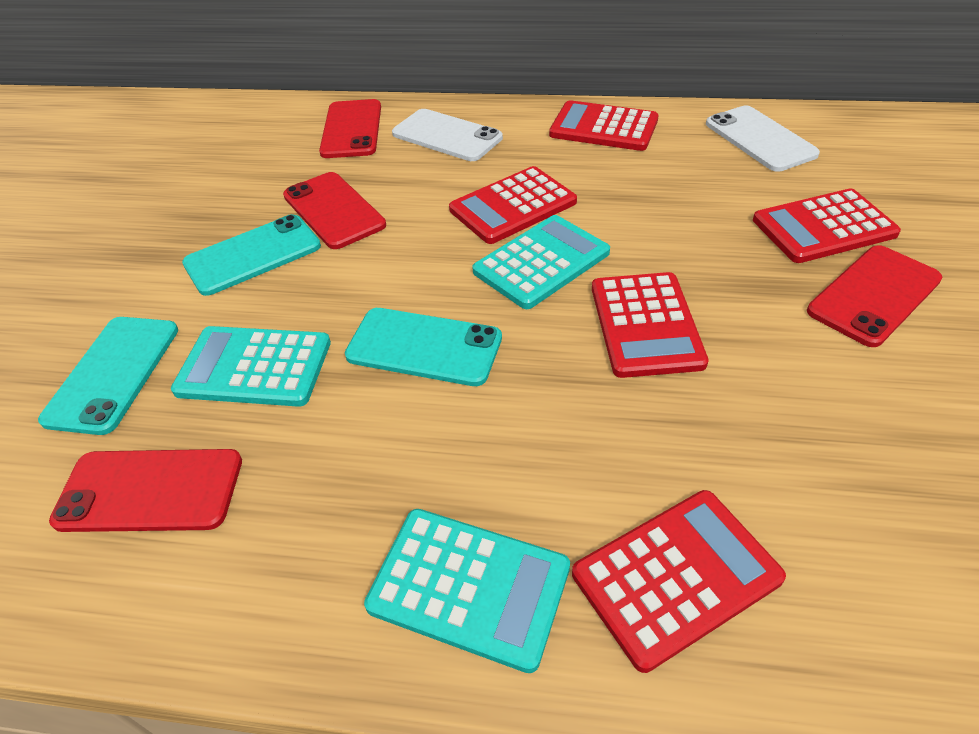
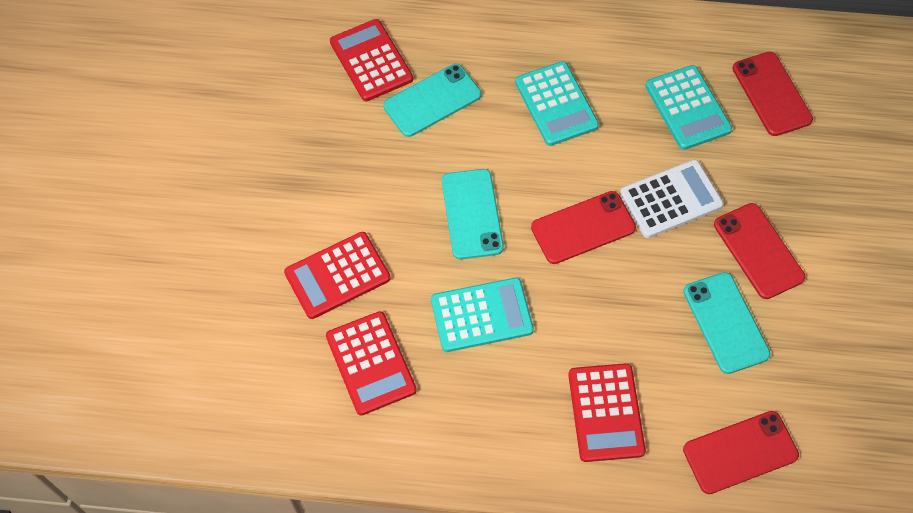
red calculator: [449,166,577,244] [549,100,659,151] [572,490,786,673] [592,272,709,378] [753,188,901,263] = 5 -> [284,232,391,319] [326,311,417,416] [330,19,413,101] [568,363,646,462] = 4
white calculator: none = 0 -> [620,160,724,238] = 1
white phone: [392,109,503,161] [706,106,820,172] = 2 -> none = 0

